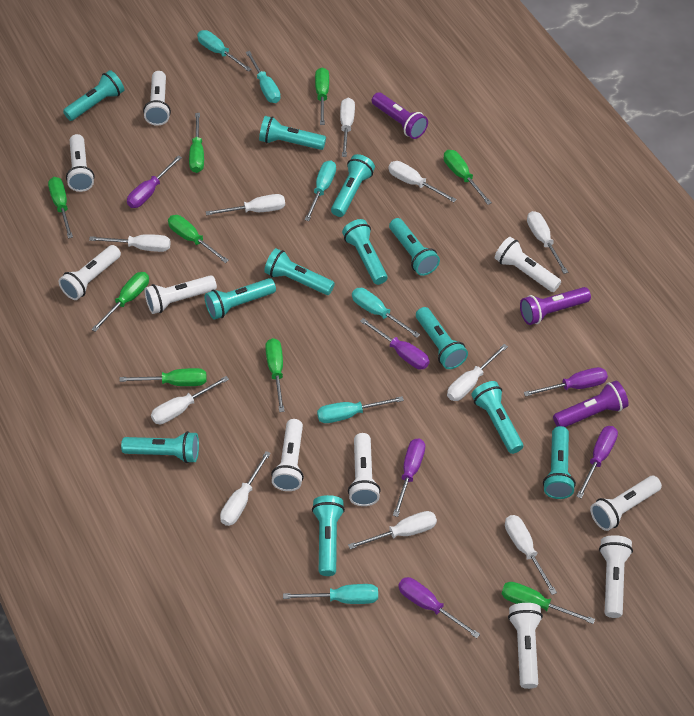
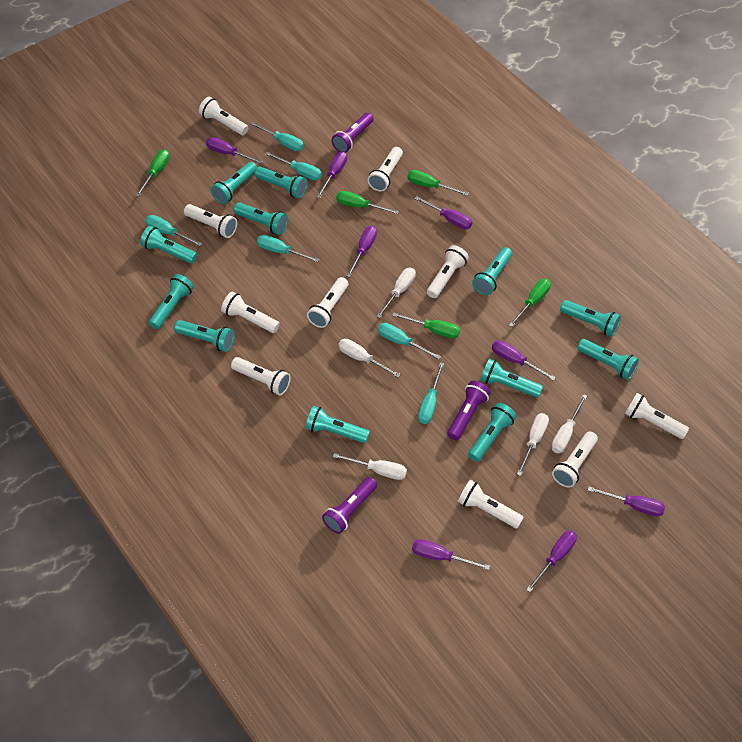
green screwdriver: [48,177,73,238] [91,272,149,332] [119,368,207,386] [168,215,229,263] [189,113,204,173] [265,338,285,412] [315,67,329,125] [444,150,492,205] [502,582,595,624] = 9 -> [136,149,170,197] [336,191,399,214] [392,312,460,338] [407,170,469,196] [509,279,551,327] = 5
purple screwdriver: [127,155,182,208] [360,318,430,369] [393,438,425,517] [398,577,480,638] [524,367,608,397] [576,426,618,499] = 6 -> [206,137,263,164] [317,151,347,198] [346,226,377,277] [412,539,490,570] [414,196,472,229] [492,340,556,381] [526,530,577,592] [587,486,665,516] = 8
white screwdriver: [89,234,171,252] [151,376,229,424] [206,194,285,216] [220,451,271,526] [340,98,355,157] [348,511,437,549] [388,161,457,202] [447,344,508,401] [505,515,557,595] [527,211,568,274] = 10 -> [333,453,407,480] [338,339,401,378] [376,268,416,318] [517,413,549,476] [551,394,587,453] = 5

